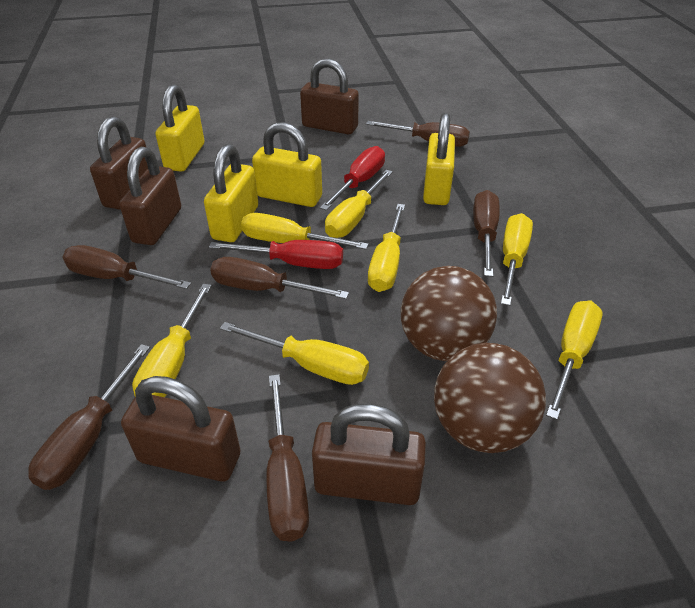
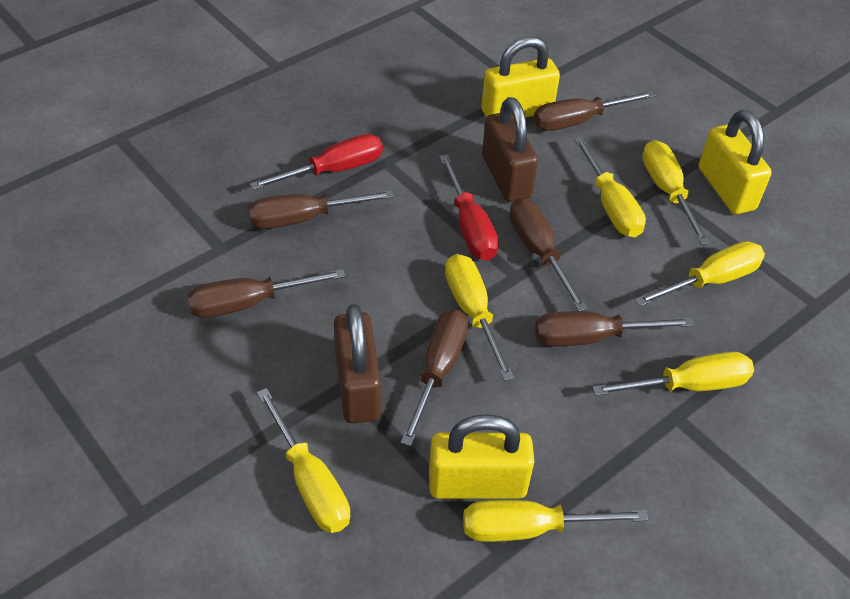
brown ball: [401,266,497,361] [434,343,546,453] = 2 -> none = 0
brown padlock: [90,116,148,210] [119,146,181,245] [121,376,240,482] [300,59,359,134] [312,403,426,505] = 5 -> [334,304,381,423] [482,97,538,202] = 2
yellow padlock: [156,84,205,172] [204,144,258,242] [252,122,322,207] [423,113,455,205] = 4 -> [429,414,534,499] [481,37,560,118] [699,110,772,214] = 3

